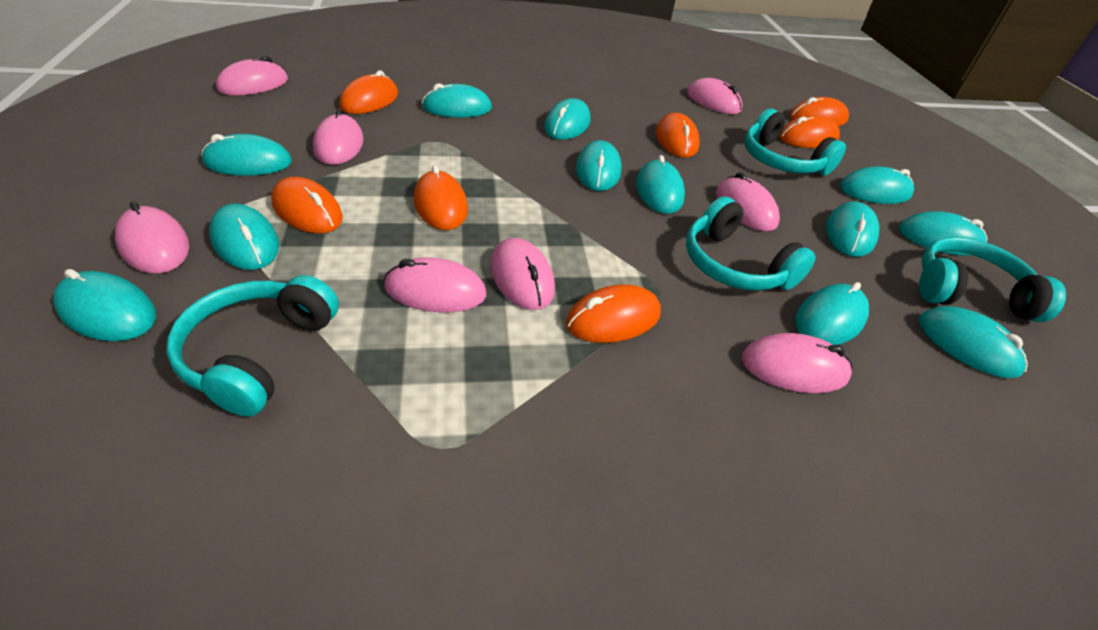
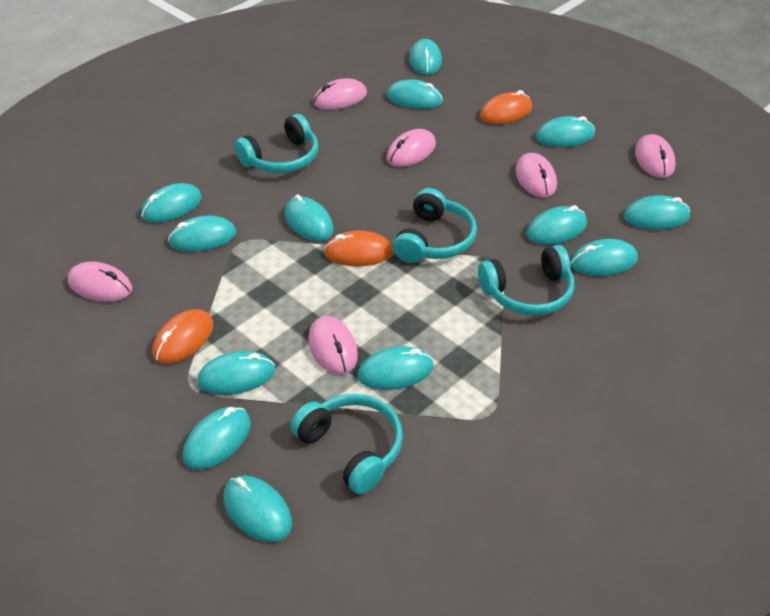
orange mouse: [271,177,343,233] [339,70,398,114] [414,165,468,230] [566,284,661,343] [656,113,700,158] [779,115,840,148] [790,97,849,126] = 7 -> [152,309,213,364] [324,231,393,266] [480,90,532,125] = 3
pink mouse: [115,201,189,274] [216,56,288,96] [313,109,364,165] [384,257,486,313] [491,238,555,310] [687,78,742,114] [716,172,780,231] [742,333,852,393] = 8 -> [68,262,132,302] [308,316,358,375] [313,78,367,110] [386,129,436,167] [515,153,557,197] [635,134,676,178] = 6
turquoise mouse: [53,269,156,341] [201,134,292,176] [209,204,279,270] [422,83,492,117] [544,98,590,140] [576,140,622,191] [636,155,685,214] [795,282,869,345] [826,201,879,257] [840,166,914,204] [899,211,988,256] [918,306,1028,378] = 12 -> [141,183,202,223] [168,216,236,252] [183,407,251,470] [197,351,275,395] [224,475,292,542] [285,194,334,241] [358,346,433,390] [387,79,443,109] [409,39,442,75] [527,205,587,245] [536,116,595,147] [570,239,638,276] [624,196,690,230] = 13

